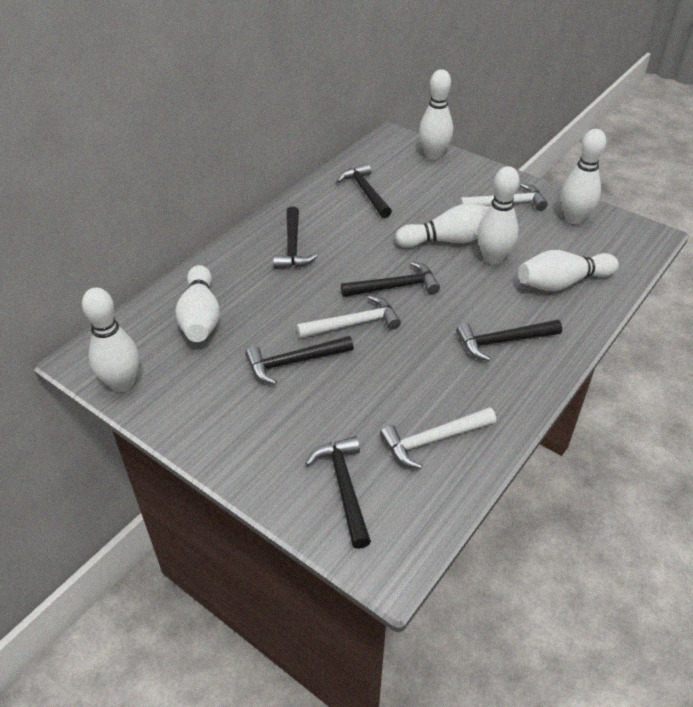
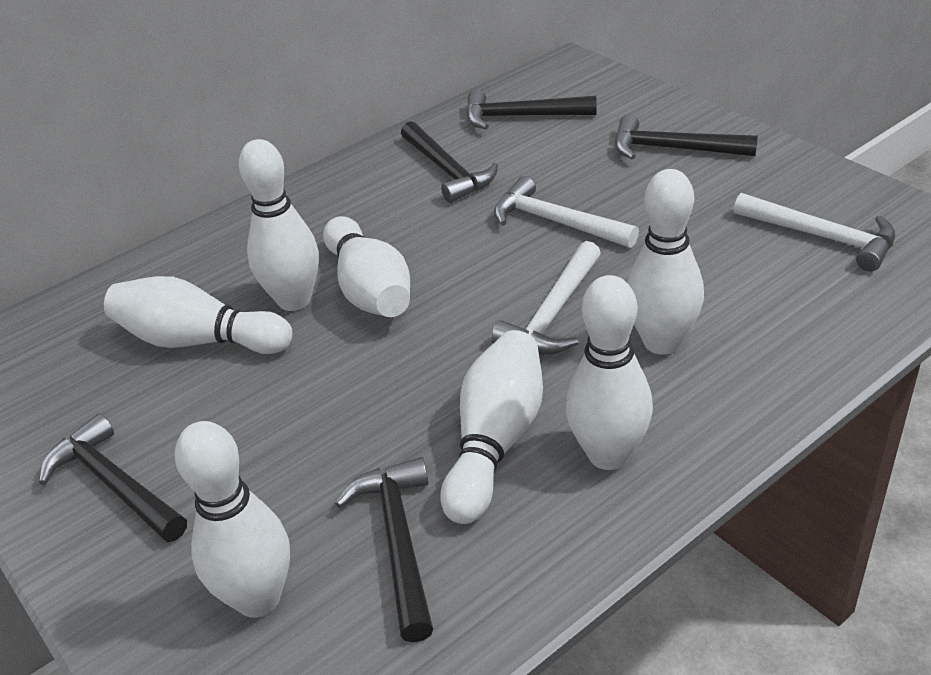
black hammer: [245,336,354,385] [273,206,318,269] [305,436,371,549] [337,163,392,218] [341,262,440,297] [456,320,562,361] = 6 -> [39,413,187,542] [335,457,433,643] [401,121,498,203] [466,89,597,129] [615,115,758,159] = 5

